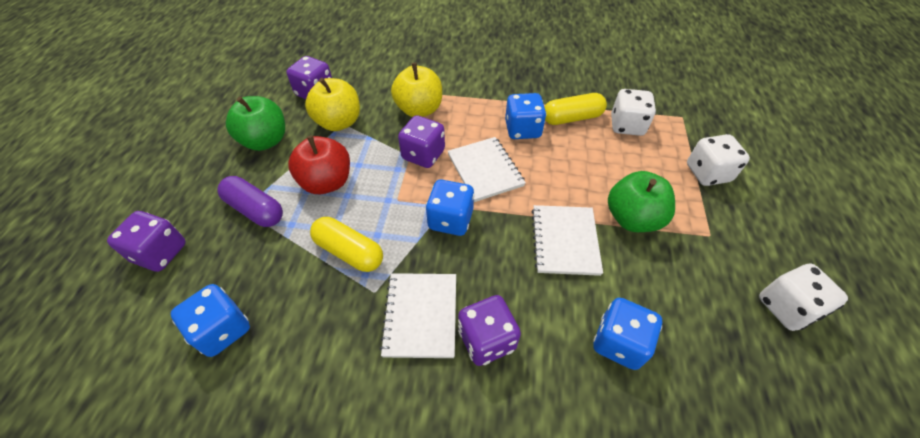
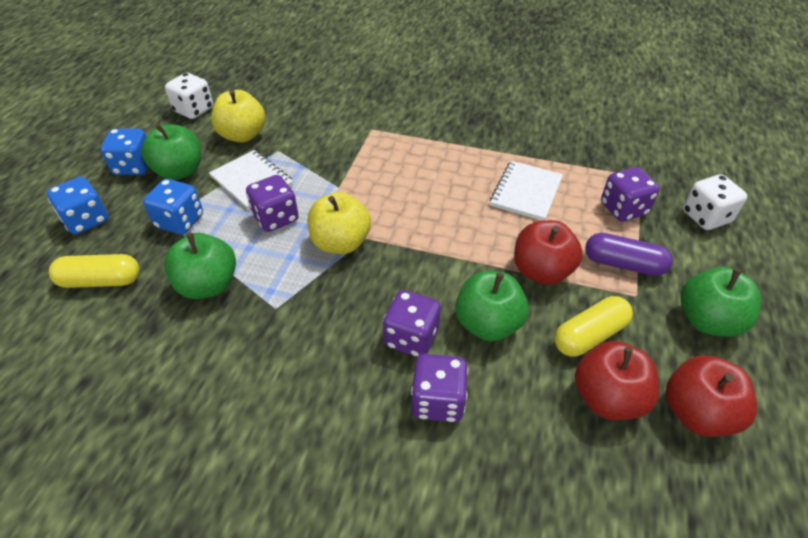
blue dice: [170,284,250,357] [426,180,475,236] [505,93,546,139] [593,298,662,370] = 4 -> [47,177,109,234] [101,128,148,175] [143,179,203,234] = 3
green apple: [226,96,285,151] [608,171,675,232] = 2 -> [141,123,201,180] [164,233,236,299] [455,271,529,341] [681,267,761,337] = 4
red apple: [288,135,350,194] = 1 -> [514,220,583,285] [575,341,659,420] [666,355,757,437] = 3
white dice: [611,89,656,136] [687,134,750,186] [759,264,848,331] = 3 -> [165,73,213,119] [683,174,747,230] = 2
white notebook: [380,273,456,358] [447,137,526,202] [531,205,603,276] = 3 -> [209,150,293,210] [490,161,563,221] = 2

